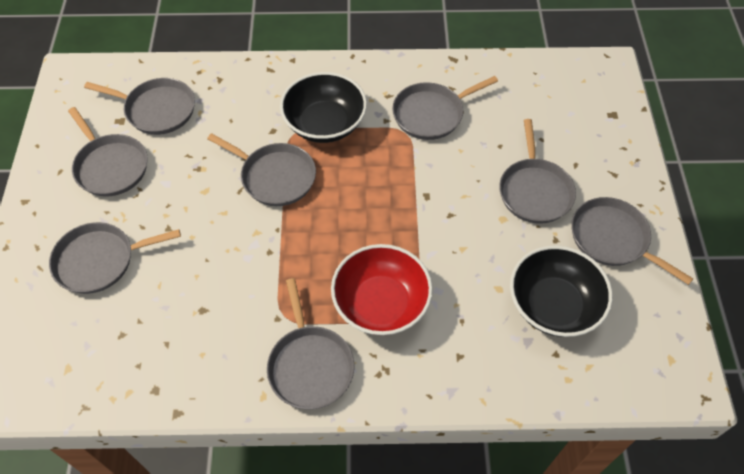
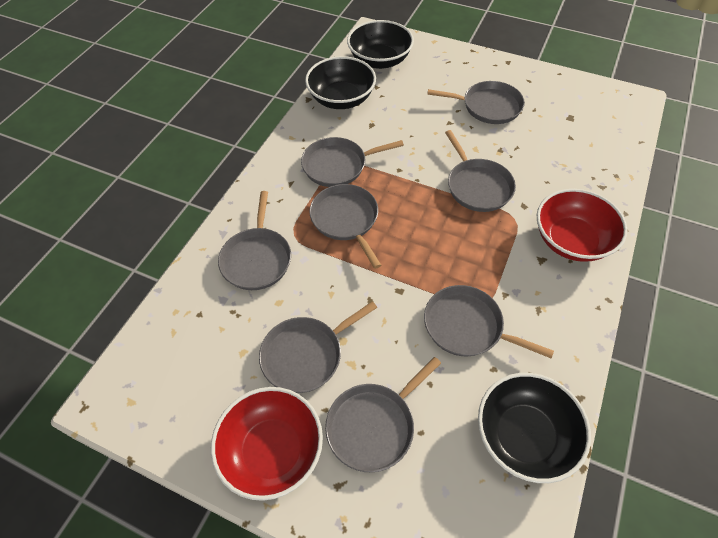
black bowl: [280,72,367,143] [510,245,613,337] = 2 -> [305,56,376,109] [347,20,414,69] [478,373,591,483] = 3
red bowl: [331,244,433,335] = 1 -> [211,387,323,501] [537,189,628,262] = 2

